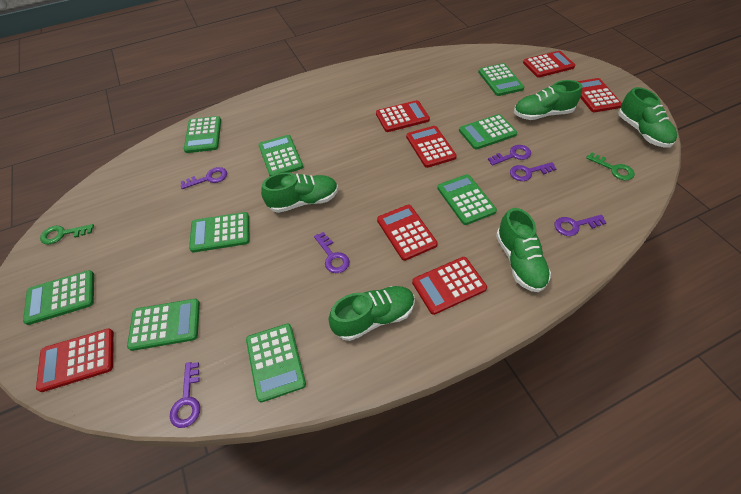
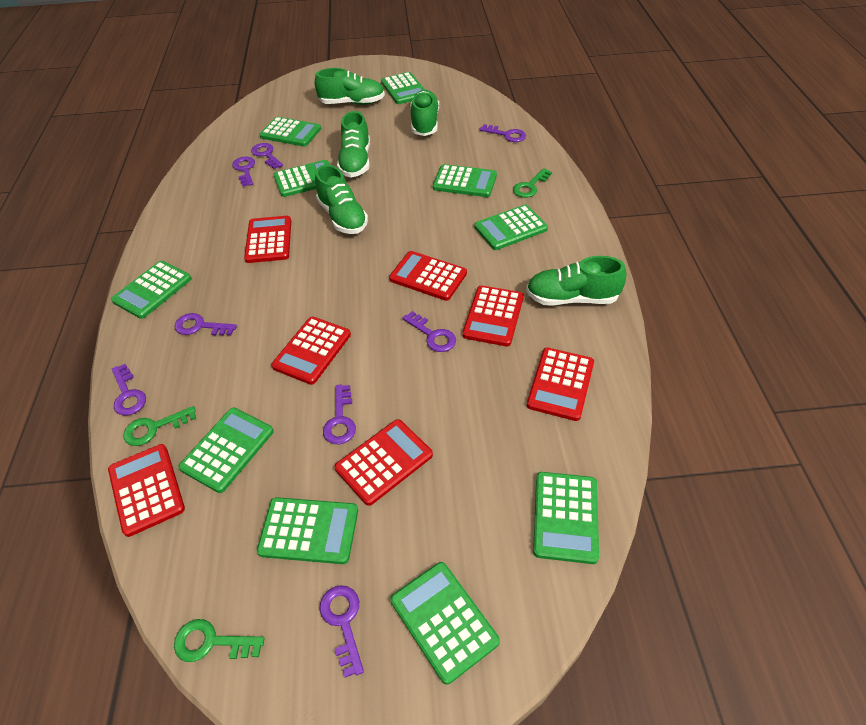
green calculator: [23,270,94,325] [127,299,200,351] [184,116,221,153] [189,212,249,253] [246,324,306,402] [258,135,303,176] [437,174,497,225] [459,114,517,150] [478,63,524,96] = 9 -> [111,261,192,319] [178,408,274,493] [257,497,358,564] [259,117,321,147] [273,160,330,197] [381,72,425,104] [390,562,500,685] [433,164,497,197] [474,205,548,250] [533,472,599,564] = 10
green key: [40,224,94,244] [586,152,635,180] = 2 -> [123,406,196,446] [174,619,265,662] [513,168,552,198] = 3
purple key: [170,362,200,428] [181,167,227,189] [314,232,350,273] [488,145,531,166] [510,162,557,181] [555,215,607,236] = 6 -> [112,364,146,416] [174,313,237,335] [232,156,255,186] [251,143,283,169] [319,585,364,678] [323,385,356,444] [403,311,456,352] [479,124,526,142] = 8

